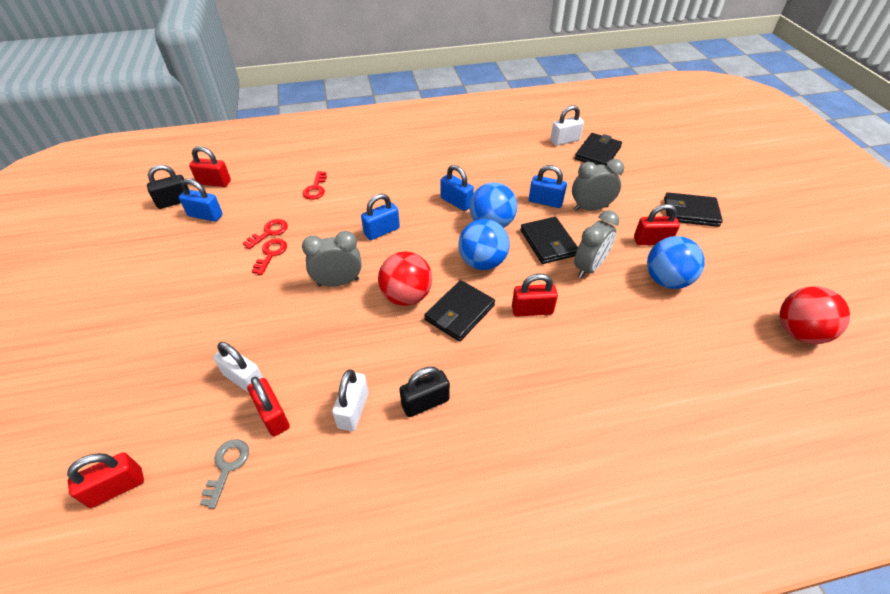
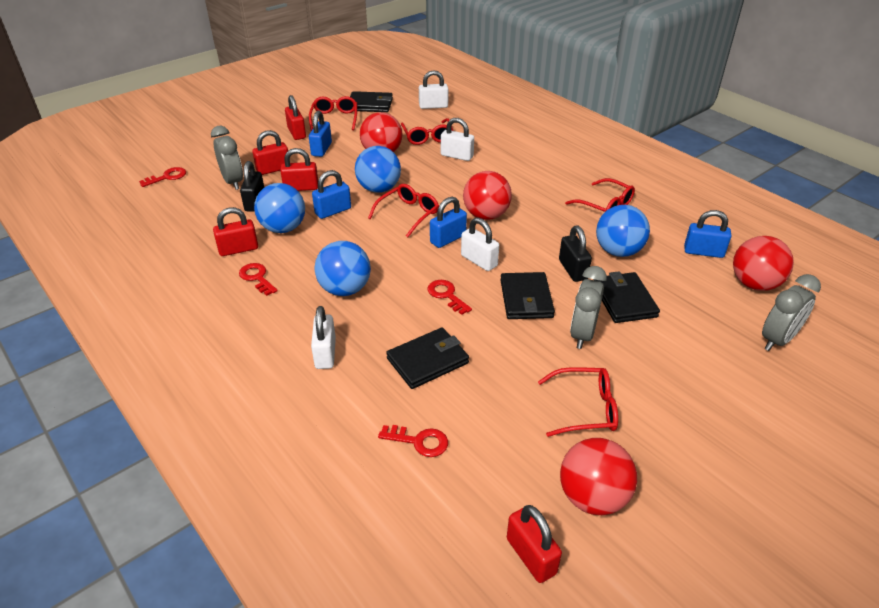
blue ball: [459,219,510,270] [470,182,517,228] [647,236,705,289] = 3 -> [254,183,305,233] [315,241,371,296] [355,146,401,193] [596,205,650,257] = 4
grey key: [200,439,249,509] = 1 -> none = 0
red ball: [378,252,432,306] [780,286,850,344] = 2 -> [360,112,403,152] [463,171,512,220] [560,438,637,515] [733,236,794,291] = 4
red glasses: none = 0 -> [309,96,357,131] [368,184,439,237] [401,118,453,145] [538,367,618,437] [565,178,635,212] = 5
red key: [243,219,288,249] [252,239,287,275] [303,171,327,200] = 3 -> [139,167,186,187] [239,263,278,296] [378,425,448,457] [428,280,472,315] = 4
white padlock: [213,342,263,393] [332,370,369,431] [550,105,584,146] = 3 -> [311,306,336,369] [419,70,448,109] [441,118,474,161] [461,218,499,271] = 4

